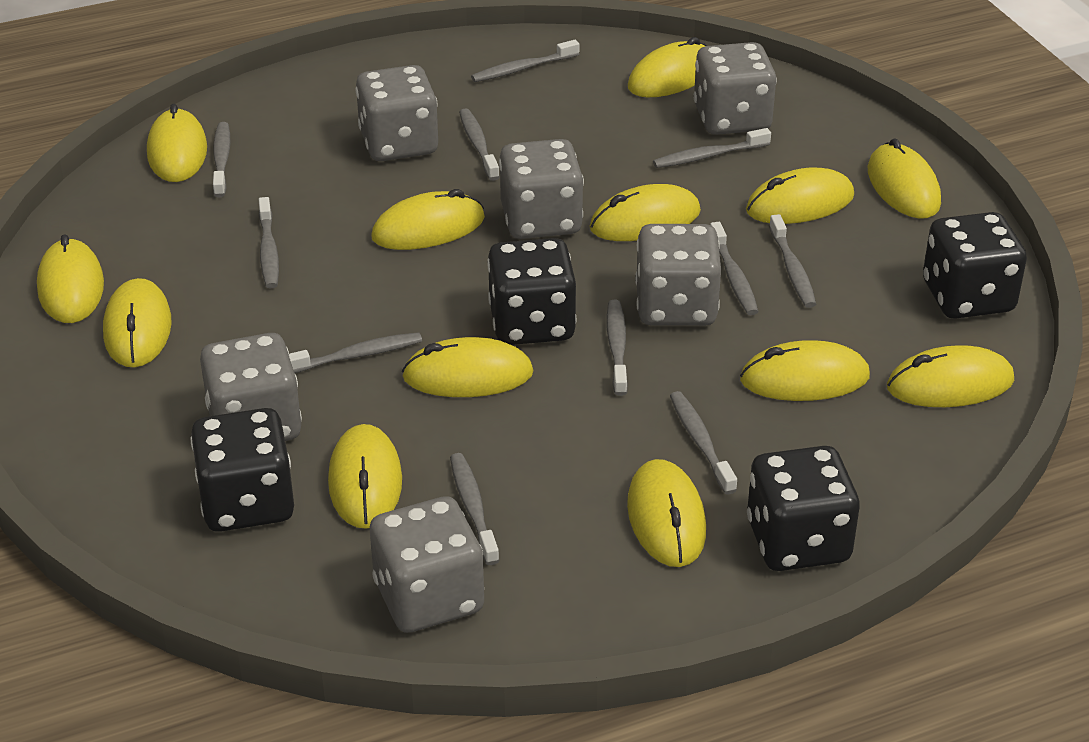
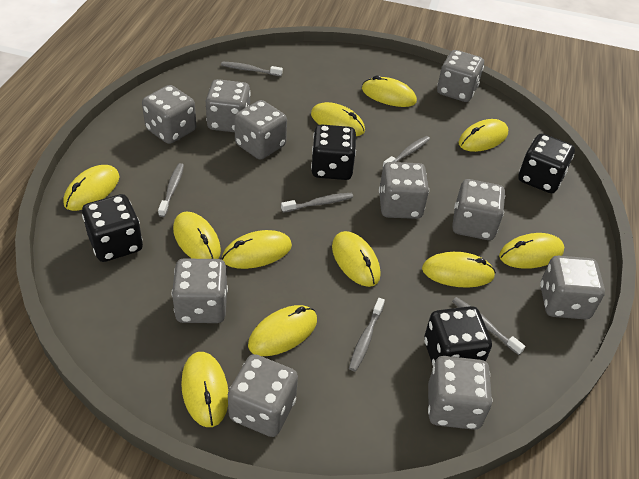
grey dice: [200,333,302,441] [356,65,438,161] [370,496,484,633] [499,139,584,239] [635,224,721,326] [693,42,777,135] = 6 -> [142,85,197,144] [172,258,228,323] [206,79,251,132] [228,354,298,437] [234,100,287,160] [379,162,429,219] [428,356,492,430] [437,50,484,102] [452,179,505,240] [540,256,605,320] = 10
grey toothbrush: [213,122,230,197] [259,197,279,288] [289,332,422,373] [450,453,499,565] [459,108,500,181] [471,40,579,82] [607,300,628,396] [653,128,771,168] [670,391,737,495] [710,222,759,315] [769,214,816,308] = 11 -> [158,163,184,217] [221,62,283,77] [281,193,353,213] [349,298,385,371] [383,136,430,166] [452,297,525,355] = 6
yellow mouse: [37,234,104,323] [103,278,172,368] [147,104,207,182] [328,424,402,529] [371,189,485,250] [402,337,533,397] [590,184,701,241] [627,459,706,567] [628,37,707,97] [740,340,870,401] [746,168,854,224] [868,138,941,218] [887,345,1014,407] = 13 -> [63,165,119,211] [173,211,221,259] [181,352,228,427] [222,230,292,269] [248,305,317,356] [311,102,365,136] [332,231,380,287] [362,75,417,107] [422,252,496,288] [458,119,508,152] [499,233,564,269] = 11

